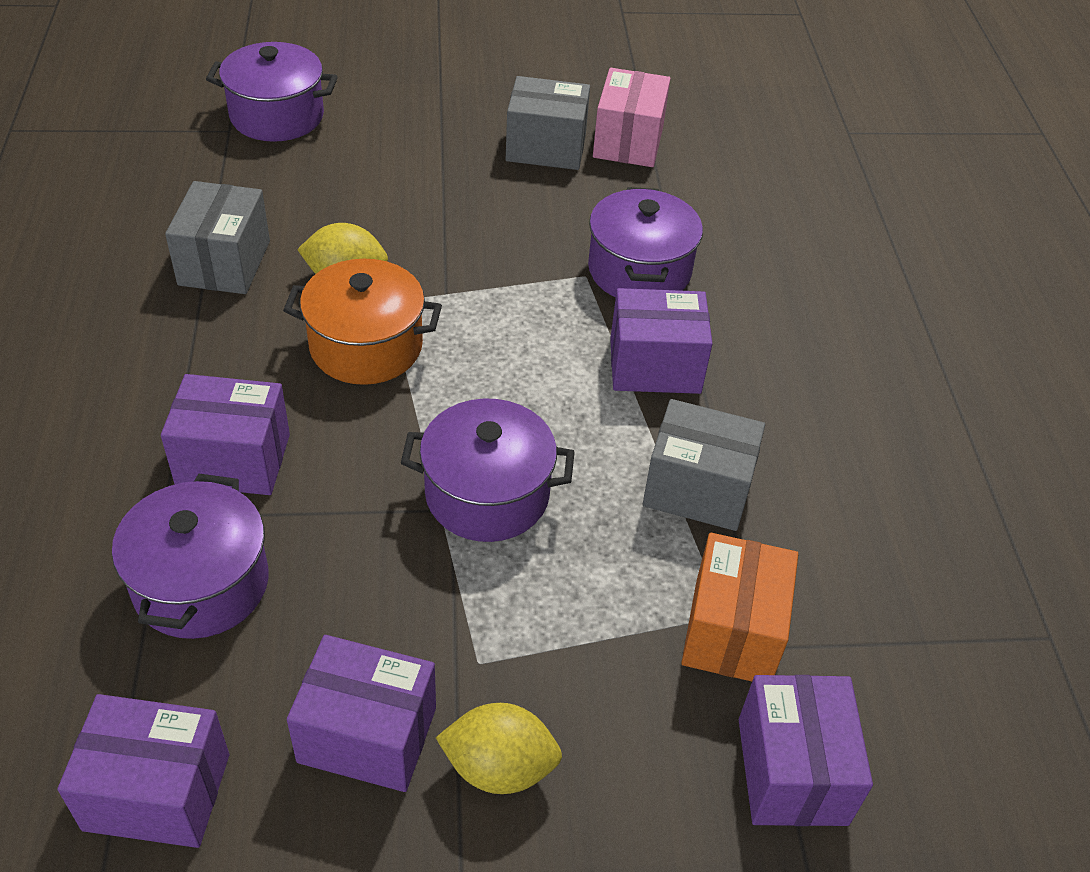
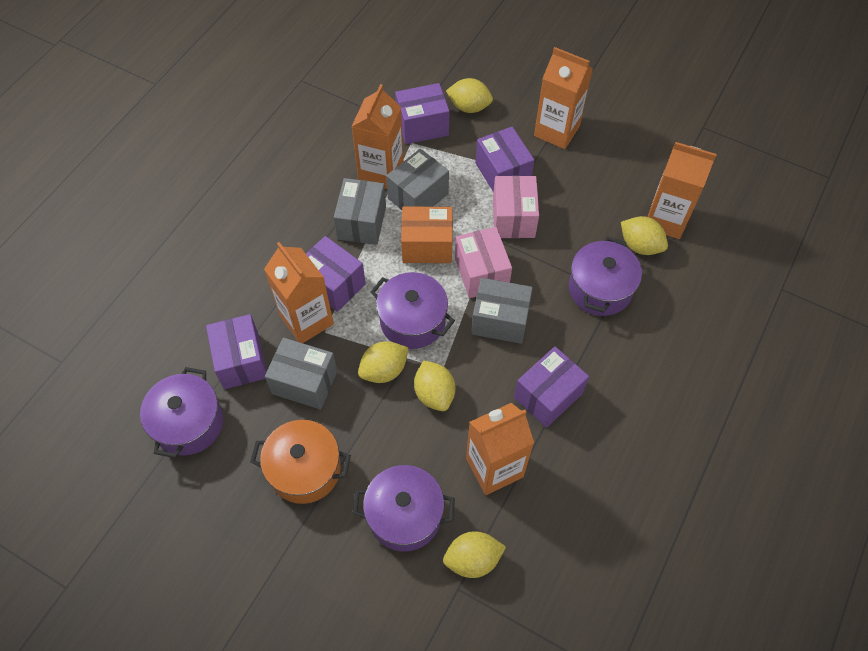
grey box: [165,181,270,294] [506,76,590,170] [643,399,765,531] = 3 -> [265,338,337,410] [334,178,386,245] [386,149,449,210] [471,278,533,344] = 4
orange carton: none = 0 -> [264,242,334,343] [351,84,404,189] [466,403,534,495] [534,47,593,149] [647,142,717,239] = 5
pink box: [593,68,671,167] = 1 -> [455,227,512,298] [493,176,539,238] = 2
yellow lemon: [297,223,388,274] [436,703,562,794] = 2 -> [358,341,409,383] [414,360,455,411] [443,531,506,578] [446,78,493,113] [621,216,668,255] = 5

